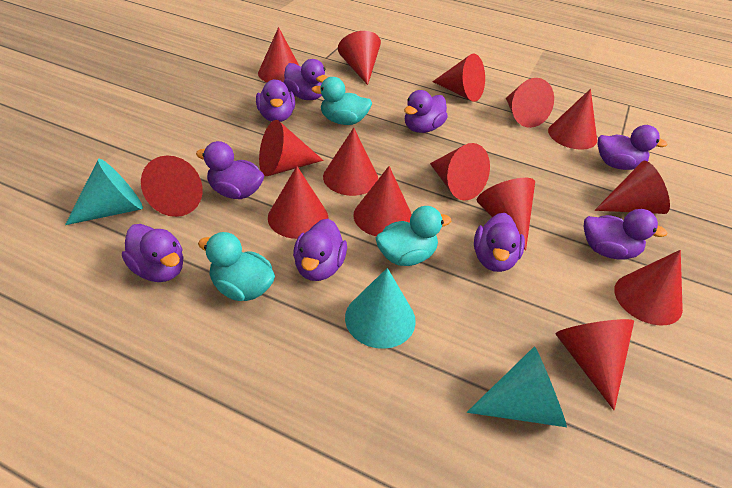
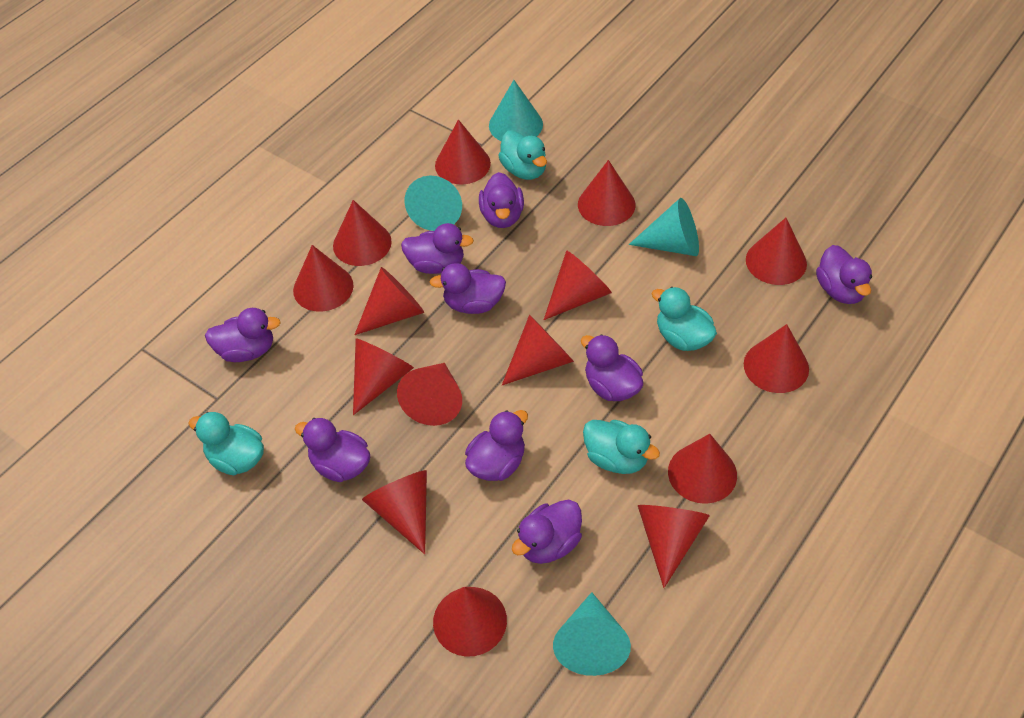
turquoise cone: [65,159,143,225] [345,268,416,349] [467,346,567,427] = 3 -> [405,176,462,231] [489,80,543,141] [553,592,631,676] [629,198,699,256] = 4
turquoise duck: [198,232,275,301] [312,77,372,125] [376,206,451,266] = 3 -> [188,412,264,475] [498,130,547,180] [583,420,660,474] [652,287,717,351] = 4

